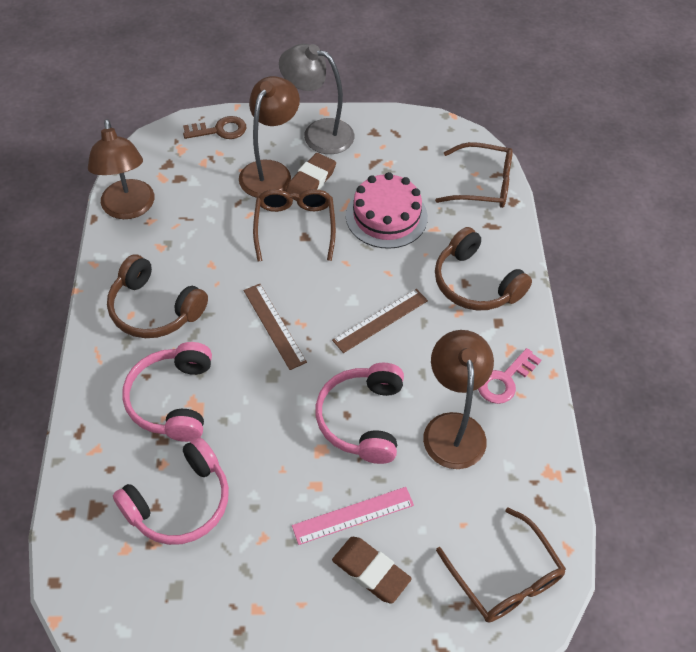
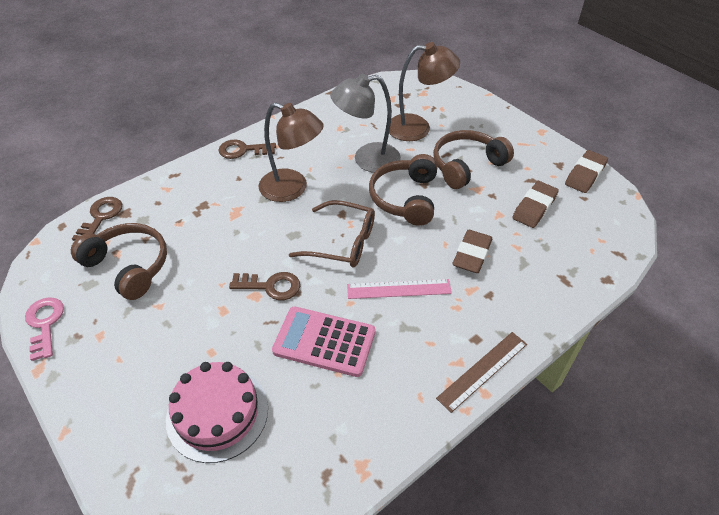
brown eraser: [285,153,336,201] [332,537,412,603] = 2 -> [452,230,492,273] [512,181,559,228] [565,150,608,193] = 3
brown glasses: [253,189,336,262] [435,142,513,208] [436,508,566,622] = 3 -> [289,200,375,268] = 1
brown headphones: [107,254,208,338] [435,227,532,310] = 2 -> [71,223,167,300] [369,154,437,226] [433,130,514,189] = 3
brown key: [183,116,246,139] = 1 -> [72,197,122,241] [218,140,276,159] [229,272,300,300] = 3
brown lamp: [88,119,154,219] [239,76,300,198] [423,330,494,469] = 3 -> [259,102,324,202] [389,42,460,141] = 2
brown ruler: [244,284,307,370] [332,289,428,353] = 2 -> [436,332,527,413] = 1
pink calculator: none = 0 -> [272,307,375,377] = 1
pink headphones: [113,437,229,545] [122,342,212,442] [315,363,404,464] = 3 -> none = 0

